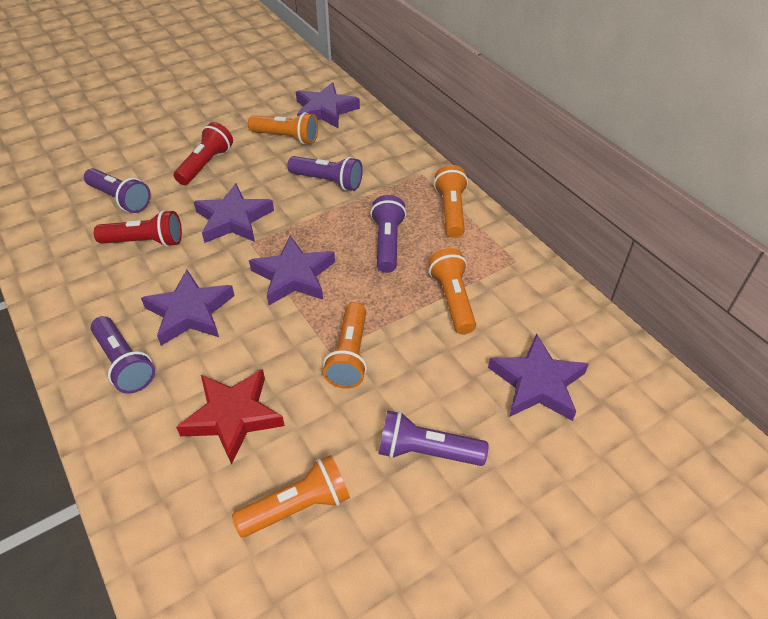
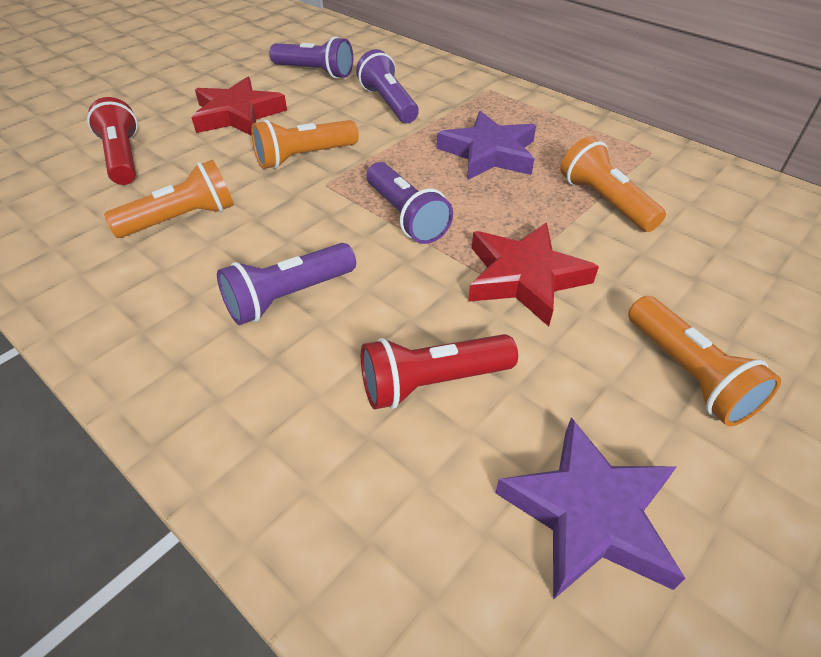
orange flashlight: [232,455,350,537] [248,112,318,145] [323,302,367,389] [428,248,476,334] [434,165,468,238] = 5 -> [104,160,234,238] [251,119,359,169] [560,136,666,232] [628,296,781,426] = 4
purple flashlight: [84,168,151,213] [91,316,155,394] [287,156,363,191] [370,195,406,273] [378,410,489,466] = 5 -> [217,243,356,325] [269,36,353,79] [356,49,419,123] [367,162,453,244] = 4
purple star: [141,270,235,346] [194,183,274,243] [249,236,335,305] [296,82,360,129] [488,333,589,421] = 5 -> [437,111,536,180] [495,417,685,600] = 2
red star: [176,369,285,465] = 1 -> [191,77,287,136] [468,222,599,327] = 2

